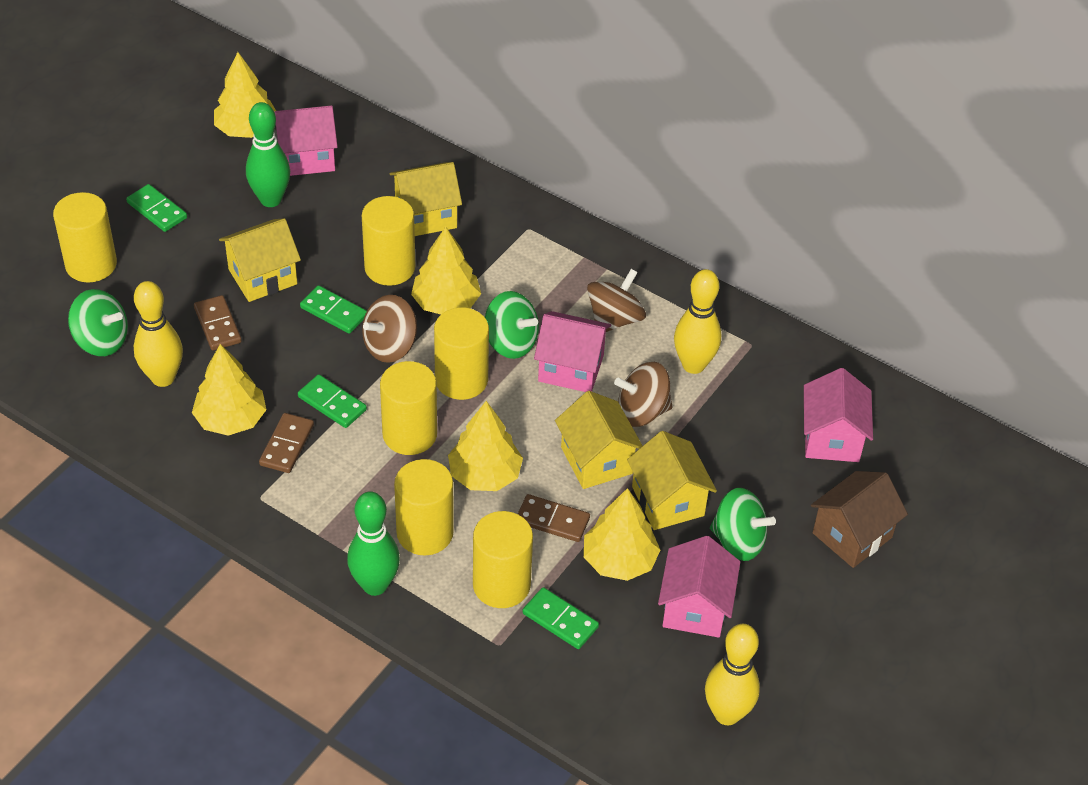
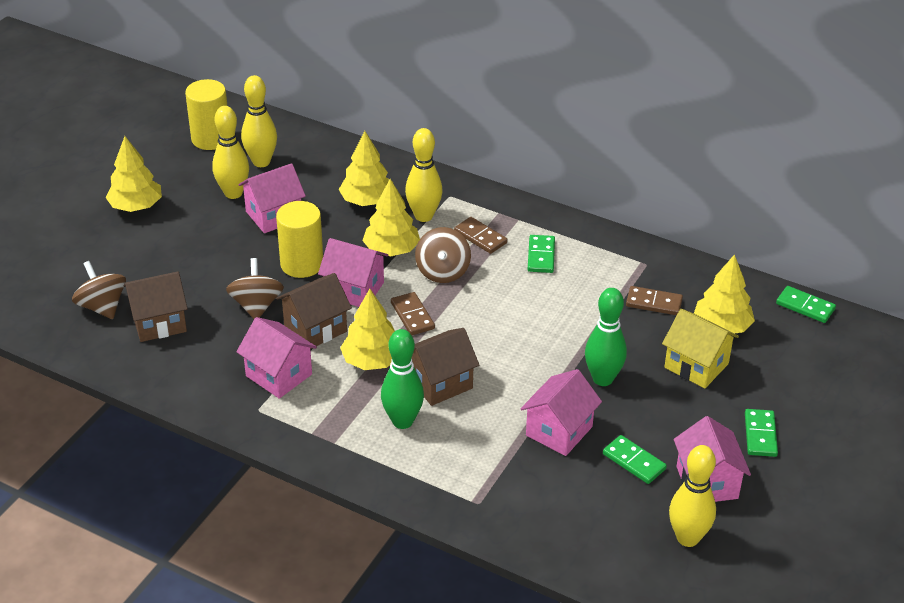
brown house: [811,471,908,568] = 1 -> [123,271,188,342] [276,273,352,349] [412,328,479,406] = 3
green spinning top: [68,289,128,356] [485,291,539,359] [710,488,776,561] = 3 -> none = 0
pink house: [275,105,338,176] [534,311,611,392] [658,536,740,638] [804,368,873,462] = 4 -> [236,317,317,399] [238,163,306,233] [318,238,388,307] [521,369,602,456] [674,416,751,502] = 5
yellow bowling pin: [134,281,183,387] [674,269,721,374] [705,624,760,725] = 3 -> [212,106,249,199] [241,75,277,167] [405,128,443,222] [669,445,716,547] = 4
yellow cylinder: [53,192,117,282] [362,196,415,286] [380,361,437,455] [394,459,454,555] [434,307,489,400] [473,511,533,608] = 6 -> [185,79,227,150] [276,201,323,278] = 2
yellow house: [219,218,301,302] [390,162,462,236] [555,391,643,489] [627,431,717,530] = 4 -> [662,309,739,388] = 1

